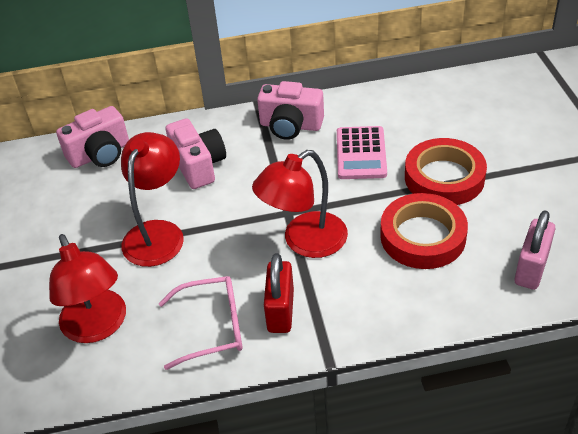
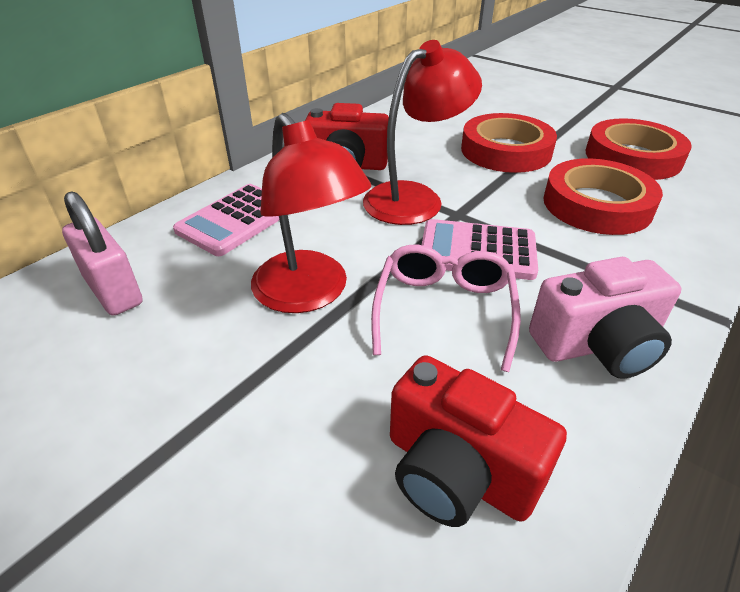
pink calculator: [337,126,387,179] = 1 -> [173,184,279,256] [422,219,538,280] = 2
pink camera: [56,106,129,168] [166,118,226,189] [257,81,324,140] = 3 -> [529,257,681,379] = 1
red camera: none = 0 -> [305,103,389,170] [390,355,567,527] = 2
red lamp: [49,234,126,343] [121,132,184,267] [252,150,348,258] = 3 -> [251,113,371,313] [363,40,482,225] = 2
red padlock: [264,253,294,333] = 1 -> none = 0
red tape: [380,193,468,269] [405,138,487,205] = 2 -> [461,113,557,173] [543,158,663,235] [586,118,692,180] = 3

